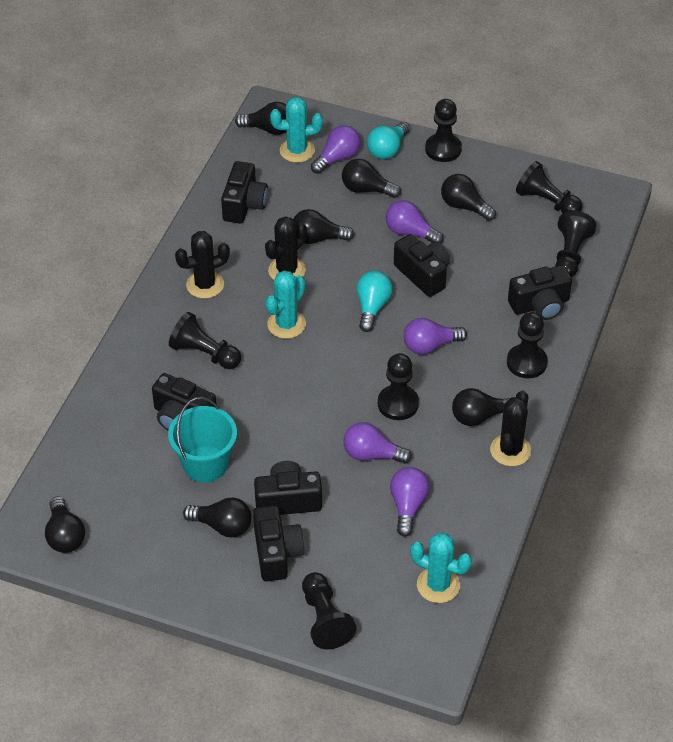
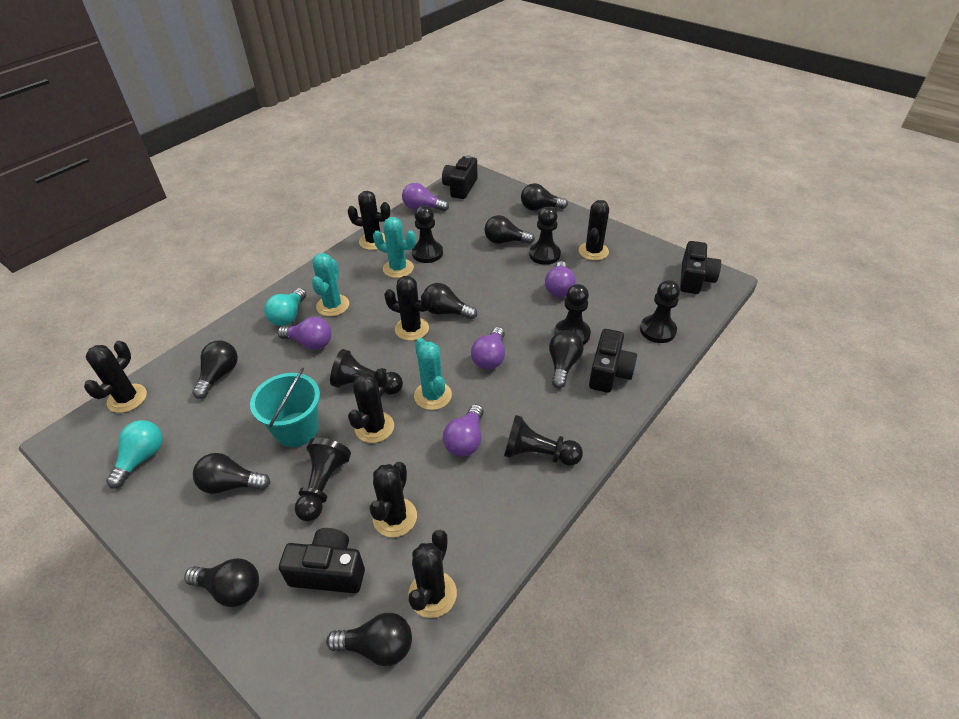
black cactus: [175,231,230,299] [265,216,307,280] [490,390,531,466] = 3 -> [84,341,147,413] [348,191,390,250] [348,369,394,443] [370,462,417,537] [384,276,432,341] [408,530,457,618] [579,200,609,261] = 7
black camera: [152,373,217,431] [221,161,268,224] [253,505,305,582] [254,461,322,515] [394,234,450,297] [508,265,572,320] = 6 -> [279,528,365,593] [442,155,477,199] [589,329,637,393] [680,241,721,294] = 4
black light bulb: [45,496,85,553] [183,497,251,538] [235,102,287,135] [293,209,354,244] [342,159,401,198] [441,174,496,221] [452,388,509,426] = 7 -> [184,558,259,607] [192,340,238,399] [193,453,270,494] [326,613,412,666] [423,283,477,319] [484,215,535,244] [521,183,568,210] [549,330,584,388] = 8

